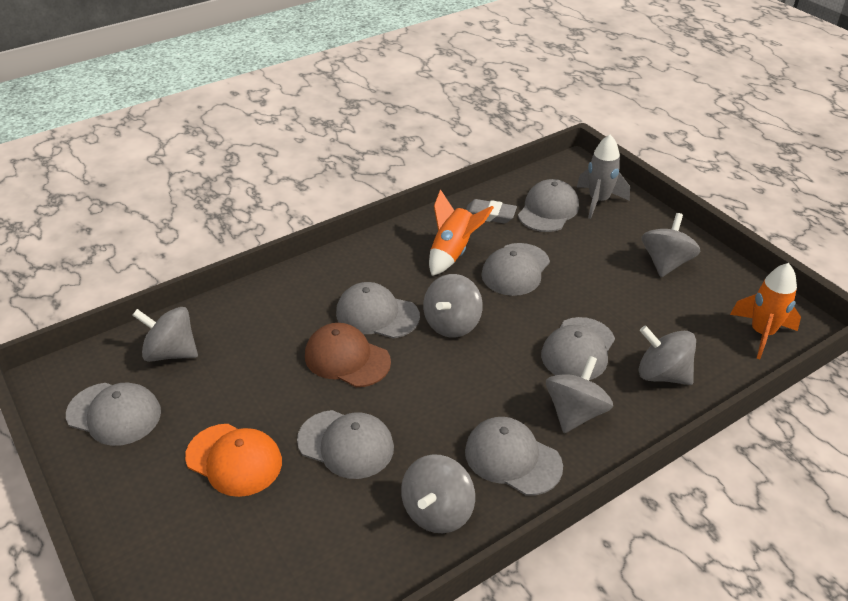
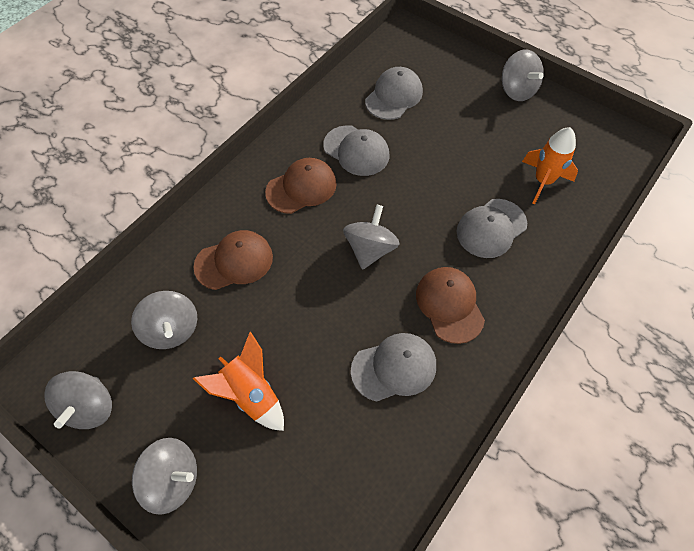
brown cap: [305,323,391,387] = 1 -> [194,230,273,290] [265,158,336,214] [416,267,485,344] = 3
grey cap: [66,383,161,446] [297,410,394,479] [336,282,420,339] [465,417,563,496] [481,243,550,296] [518,179,579,232] [541,317,615,380] = 7 -> [323,125,389,176] [351,333,436,402] [365,67,423,120] [456,199,527,258] = 4
grey eraser: [466,199,517,223] = 1 -> none = 0
grey rocket: [577,135,630,219] = 1 -> none = 0
grey spinning top: [132,307,198,362] [401,454,475,533] [423,274,483,338] [546,356,613,433] [638,325,696,385] [642,213,701,277] = 6 -> [44,371,112,429] [131,291,198,349] [132,438,197,515] [343,205,399,270] [502,50,544,101] = 5
orange cap: [185,424,282,497] = 1 -> none = 0

